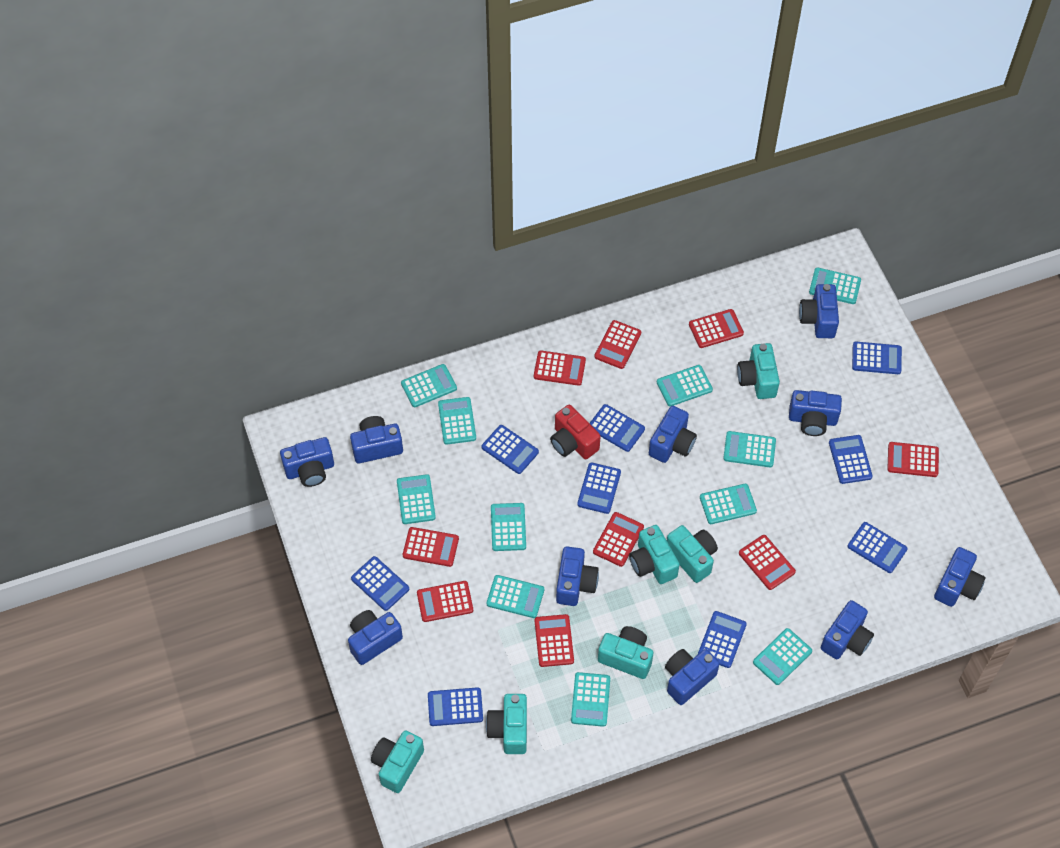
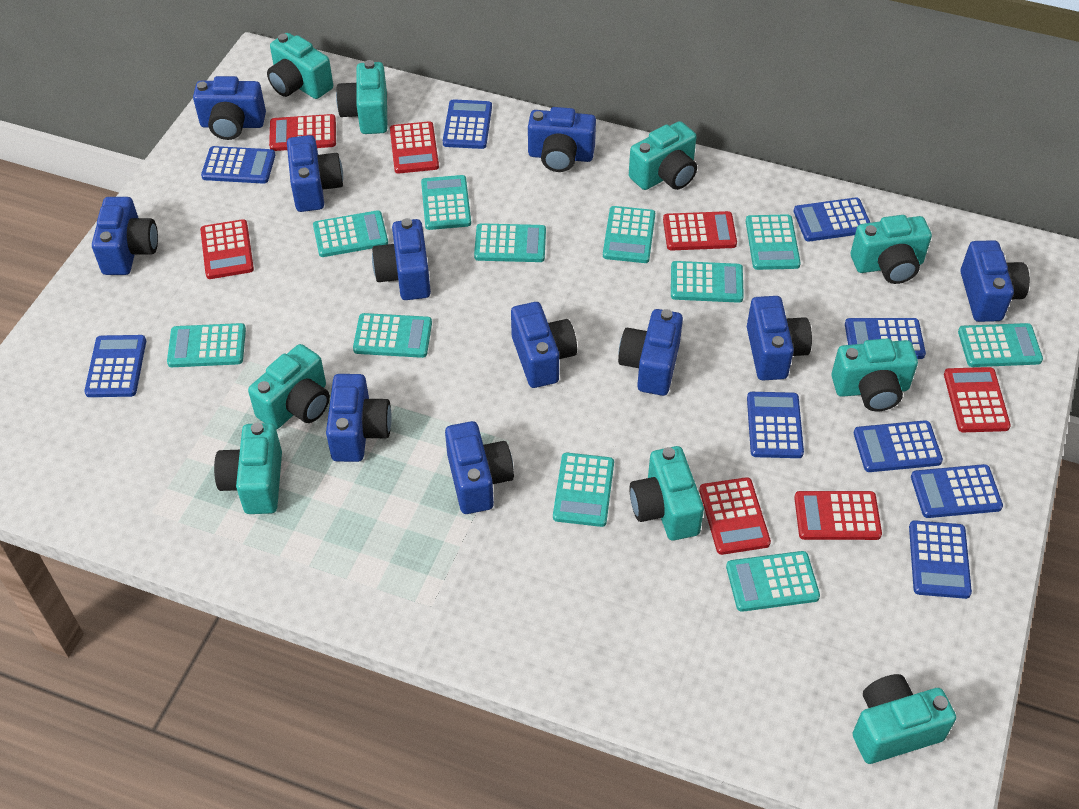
blue camera: [280,437,334,487] [348,610,403,665] [350,416,403,463] [556,546,599,606] [649,406,697,463] [665,649,720,705] [789,390,842,436] [799,284,839,338] [821,600,874,659] [934,547,986,607] = 10 -> [92,197,158,275] [193,76,266,140] [287,135,343,212] [326,374,392,462] [372,218,431,300] [445,421,514,514] [511,302,577,388] [528,107,596,172] [618,309,683,396] [747,296,812,380] [961,240,1030,322] = 11
red calculator: [403,527,459,567] [417,581,473,622] [534,350,586,386] [535,614,574,667] [593,512,644,567] [594,320,641,369] [689,309,744,348] [739,535,796,590] [887,442,939,477] = 9 -> [200,219,254,279] [269,114,336,151] [390,121,439,174] [663,211,737,250] [699,477,771,555] [794,491,882,540] [944,367,1011,432] = 7
red camera: [550,405,601,459] = 1 -> none = 0
turquoise camera: [371,730,424,793] [486,694,527,754] [598,626,653,679] [629,525,679,584] [667,525,718,583] [737,343,780,399] = 6 -> [214,423,282,514] [248,344,330,429] [267,33,333,99] [336,60,388,134] [629,121,697,190] [629,446,704,541] [832,338,918,411] [851,215,932,284] [853,674,956,764] = 9

